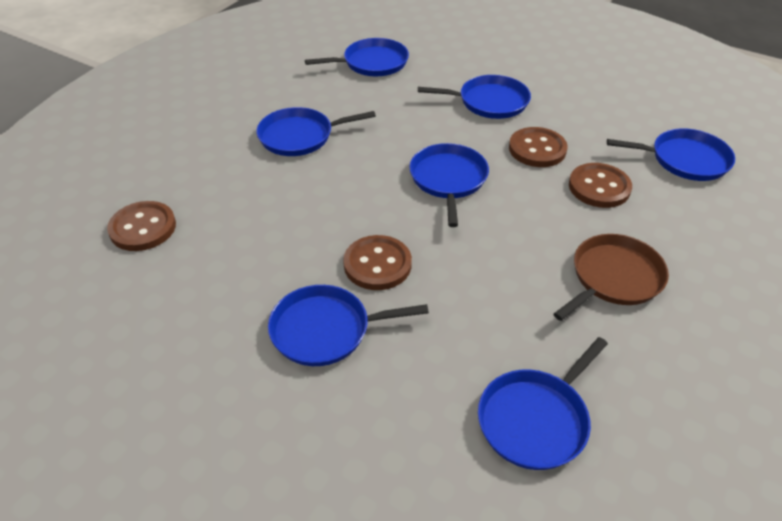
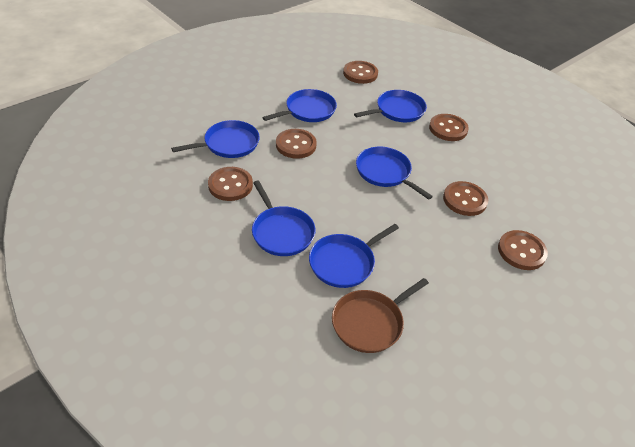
blue pan: [256,107,376,156] [268,285,429,366] [305,38,409,76] [409,143,489,227] [418,75,531,119] [478,337,608,470] [607,128,735,181] = 7 -> [171,120,260,158] [252,181,316,256] [262,89,337,122] [309,224,399,288] [354,90,427,122] [356,147,433,200] = 6
brown button: [107,201,176,251] [343,235,412,290] [509,127,567,167] [569,163,632,208] = 4 -> [208,167,253,201] [276,129,317,159] [343,61,378,84] [429,114,469,141] [443,181,488,216] [498,230,548,270] = 6

